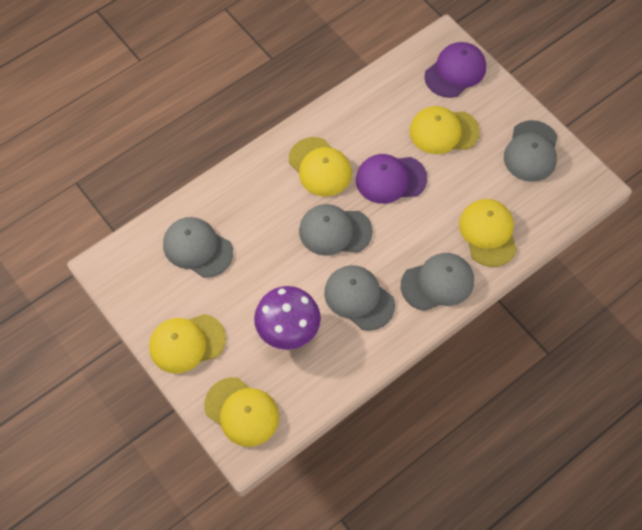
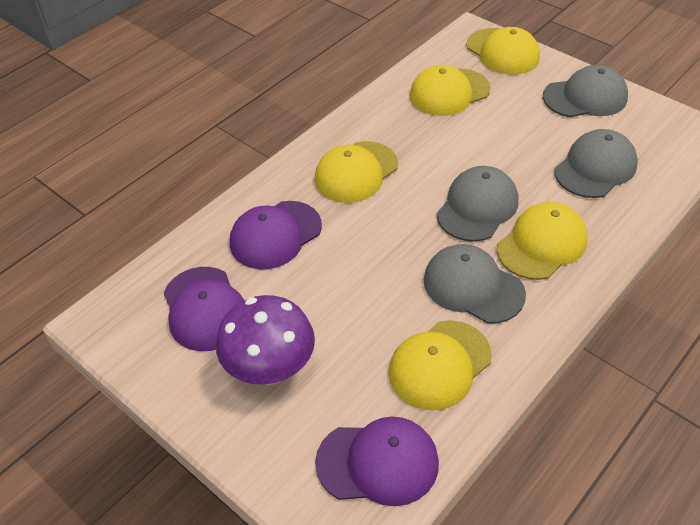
grey cap: [163,217,233,278] [299,204,373,256] [324,265,395,331] [401,253,474,311] [504,120,558,182] = 5 -> [424,244,526,324] [436,166,518,242] [543,65,628,117] [554,129,638,198] = 4
purple cap: [356,154,427,204] [424,42,486,98] = 2 -> [164,267,244,351] [230,201,322,270] [315,417,439,506] = 3

